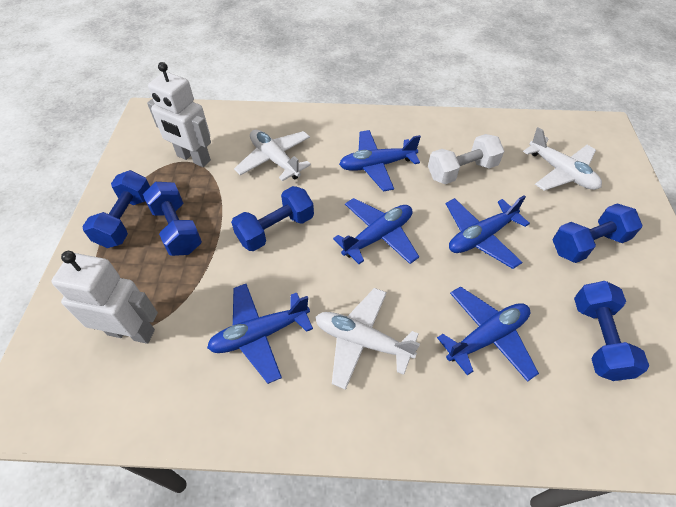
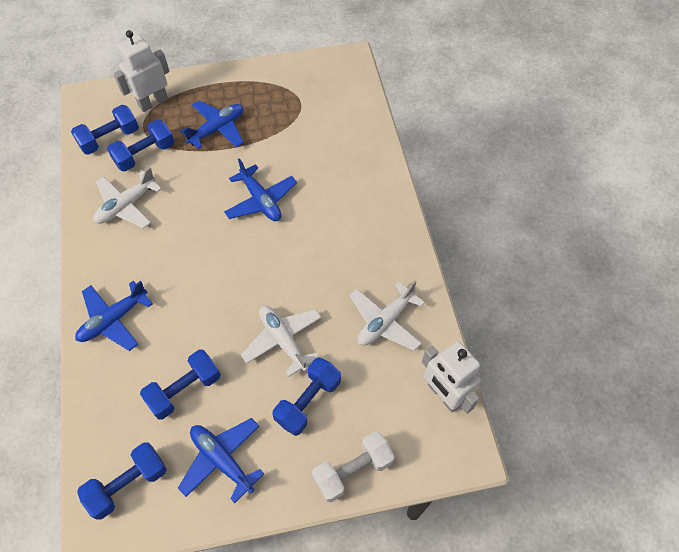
blue plane: [207,284,313,384] [333,198,419,264] [339,130,421,192] [437,286,539,382] [446,195,530,269] = 5 -> [75,281,153,351] [178,418,264,503] [180,100,244,149] [224,158,297,221] = 4

